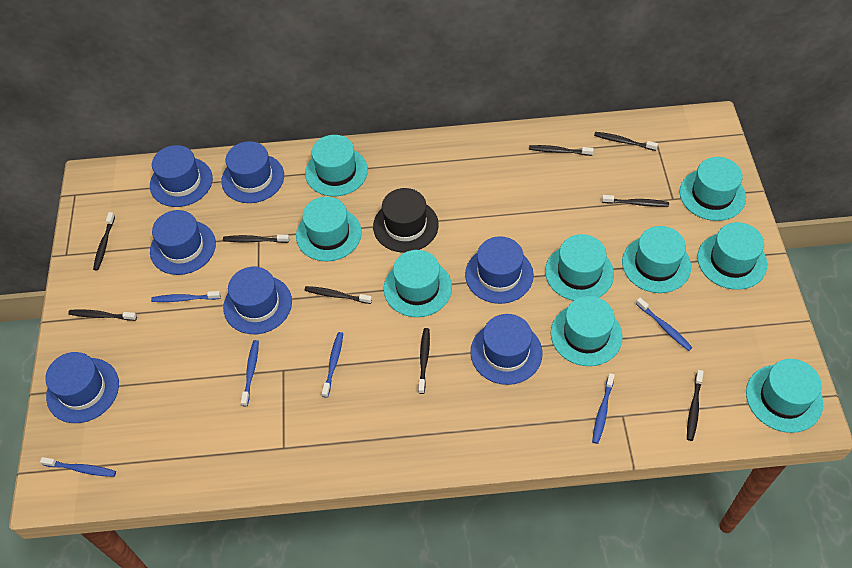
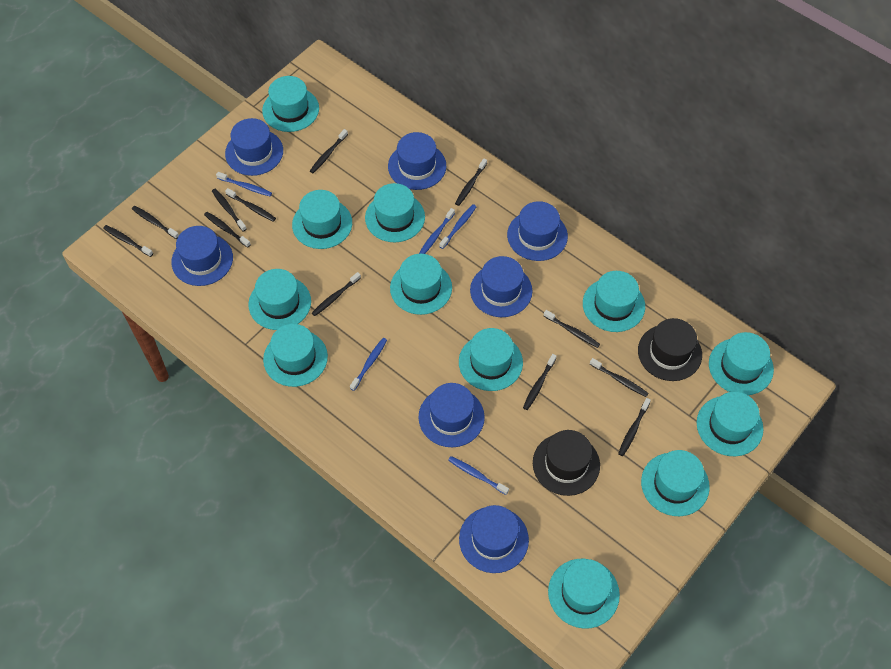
black hat: [373,188,439,253] = 1 -> [533,430,600,496] [638,318,702,381] = 2
black toothbrush: [68,309,137,321] [93,212,115,270] [223,234,289,243] [304,286,372,304] [418,328,430,394] [529,145,594,156] [594,132,658,151] [602,195,669,207] [687,370,703,441] = 9 -> [103,225,153,257] [132,206,179,239] [204,212,251,248] [212,189,247,231] [225,188,276,222] [310,129,348,173] [312,272,361,316] [455,158,487,206] [523,354,556,410] [544,310,600,348] [590,358,649,397] [618,398,651,456] = 12
blue toothbrush: [40,457,116,477] [151,291,221,302] [241,340,259,406] [322,332,343,398] [592,373,615,444] [636,298,693,351] = 6 -> [216,172,272,196] [350,338,387,391] [419,208,455,254] [439,204,477,249] [448,456,509,495] = 5
turquoise hat: [296,197,362,261] [305,135,368,196] [384,250,452,317] [545,234,614,301] [551,296,623,366] [622,226,691,293] [679,157,746,221] [697,222,767,290] [746,359,823,433] = 9 -> [248,269,311,330] [262,76,319,132] [263,324,328,387] [292,190,352,249] [365,183,425,242] [390,254,452,315] [459,328,523,391] [548,559,620,629] [583,271,645,332] [641,450,710,516] [697,392,763,456] [709,332,774,395] = 12

